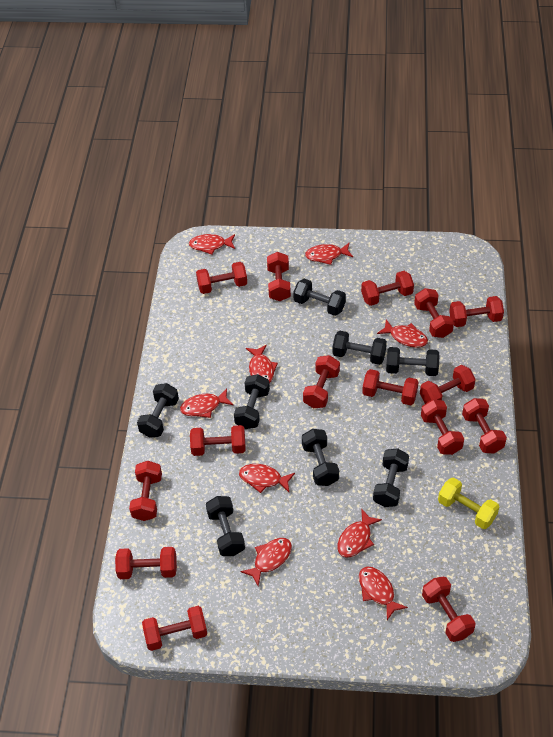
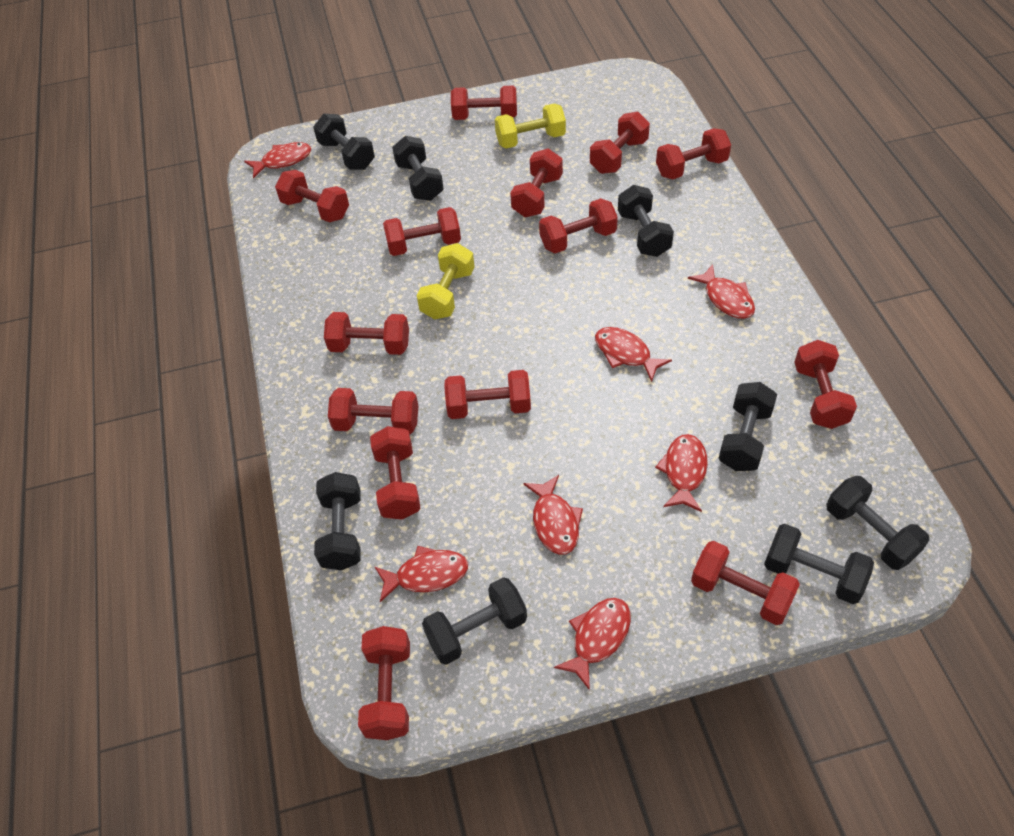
red dumbbell: [115,547,177,579] [129,461,162,521] [142,606,207,651] [190,425,245,456] [196,262,247,294] [267,252,291,301] [303,355,340,408] [361,271,414,306] [362,369,419,405] [414,288,454,338] [420,365,476,404] [421,400,464,455] [422,577,475,642] [449,296,504,327] [462,398,507,453] = 15 -> [275,170,349,222] [324,312,409,355] [328,388,418,435] [358,626,410,740] [370,426,421,520] [383,207,461,256] [444,370,531,419] [451,86,517,120] [510,149,563,217] [539,198,618,253] [590,112,650,174] [656,128,731,179] [691,541,800,625] [794,340,857,429] = 14
red fish: [180,388,234,418] [189,234,235,255] [239,464,295,493] [240,538,292,586] [246,345,278,383] [305,243,353,265] [337,508,382,558] [359,567,408,620] [377,319,428,348] = 9 -> [244,142,311,178] [374,546,468,602] [523,475,583,555] [554,598,631,690] [595,327,672,382] [655,434,708,512] [688,264,755,319] = 7
yellow dumbbell: [438,478,499,529] = 1 -> [417,243,475,320] [495,103,566,148] = 2

